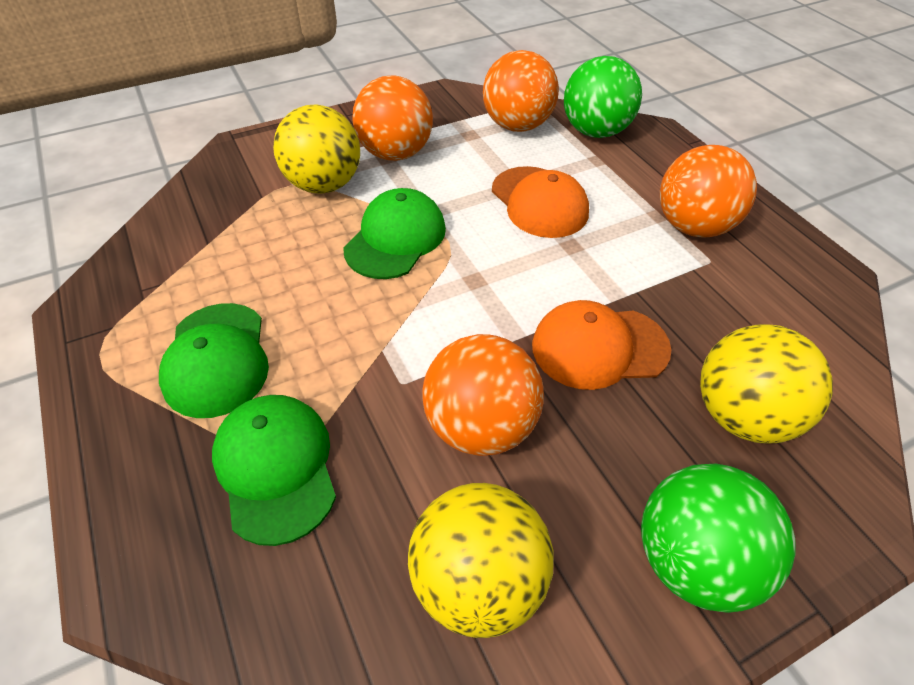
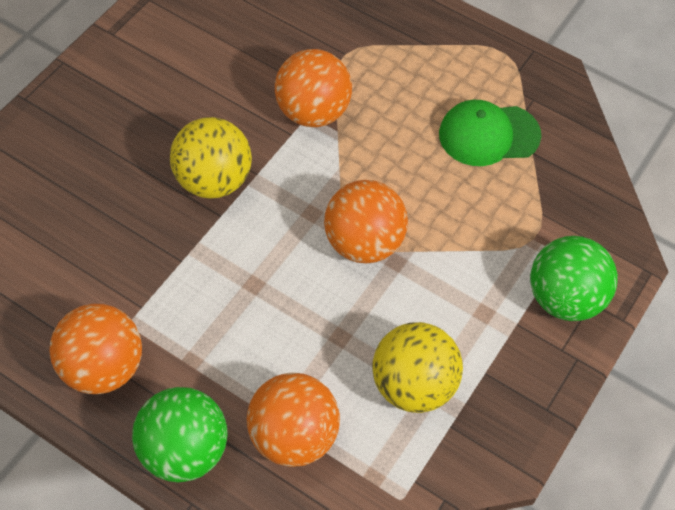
green cap: [159,303,269,418] [212,395,336,546] [343,188,446,279] = 3 -> [439,100,541,166] = 1
orange cap: [492,166,589,238] [532,300,671,390] = 2 -> none = 0
yellow ball: [273,105,360,194] [408,483,554,638] [700,324,833,443] = 3 -> [170,117,252,199] [372,322,463,413] = 2

